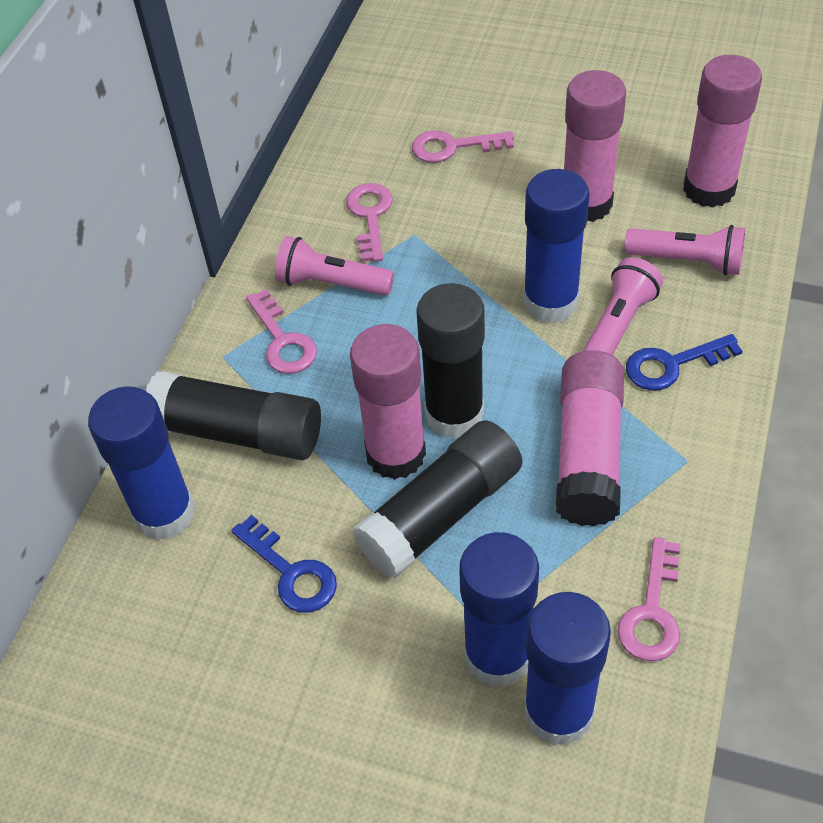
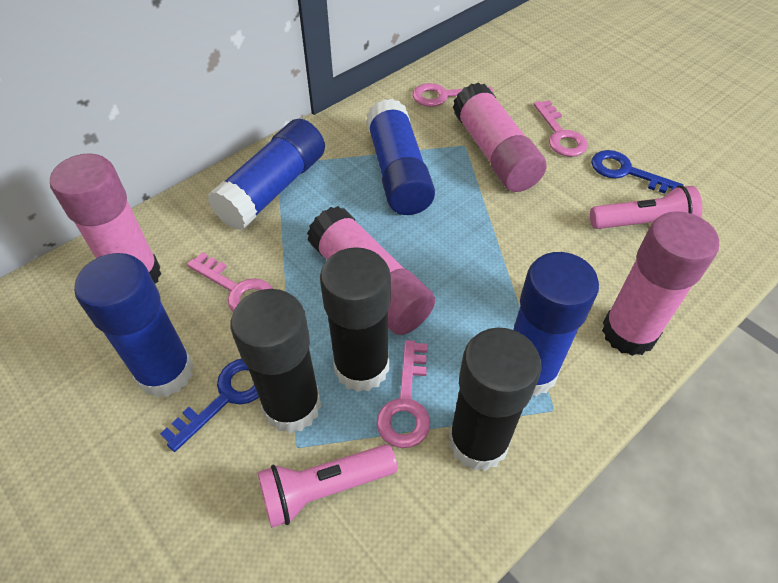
pink flashlight: [275,236,394,296] [583,257,663,355] [624,225,745,276] = 3 -> [258,444,398,528] [590,185,702,229] = 2

